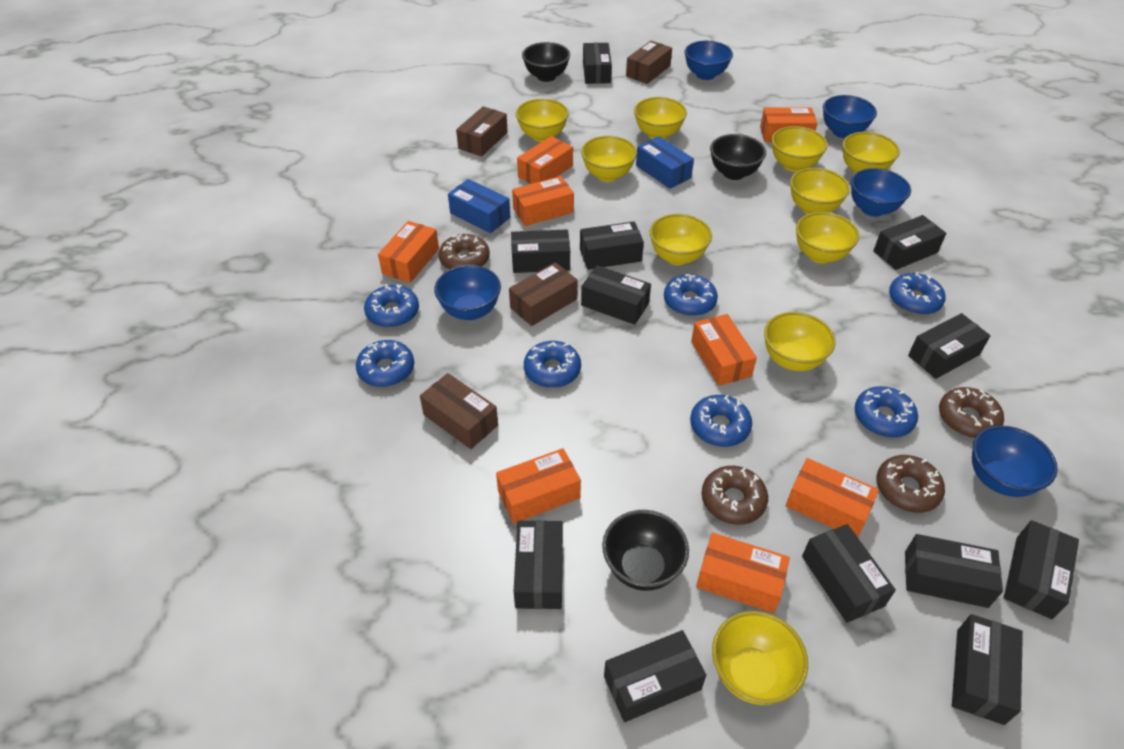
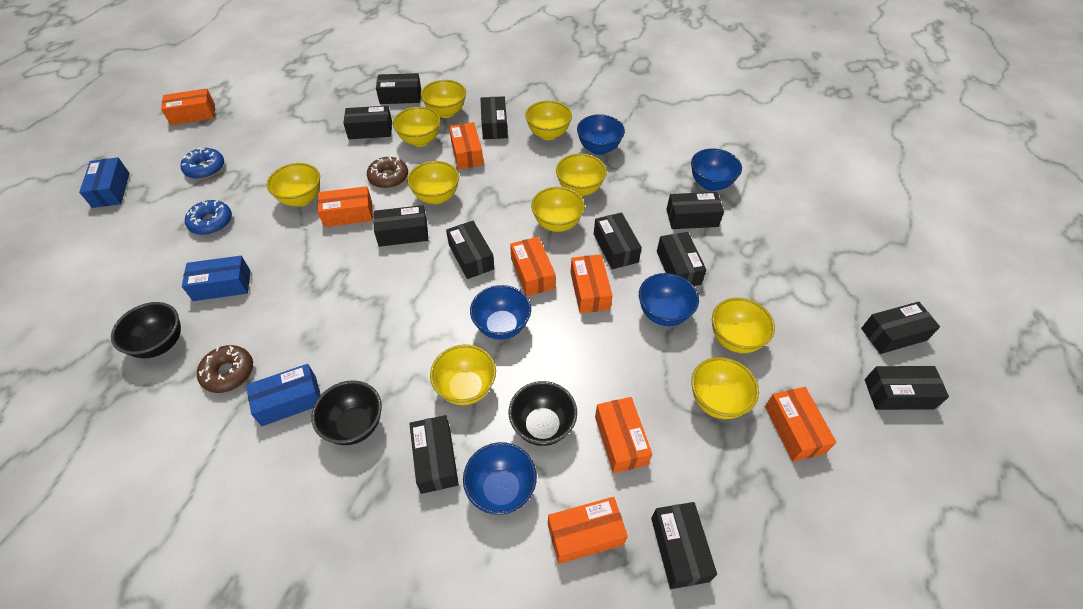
blue box: [448,179,510,233] [636,136,694,189] = 2 -> [79,157,130,208] [182,256,251,301] [246,364,320,426] = 3
blue donut: [356,340,414,387] [364,284,419,328] [524,341,581,388] [664,274,718,316] [690,395,752,447] [855,386,918,438] [889,272,946,315] = 7 -> [180,148,224,179] [185,200,232,235] = 2
brown box: [420,373,498,449] [456,106,508,157] [509,262,578,326] [626,40,672,84] = 4 -> none = 0
brown donut: [439,234,490,270] [702,466,768,525] [876,455,945,513] [939,387,1004,438] = 4 -> [197,345,253,393] [367,156,408,188] = 2

